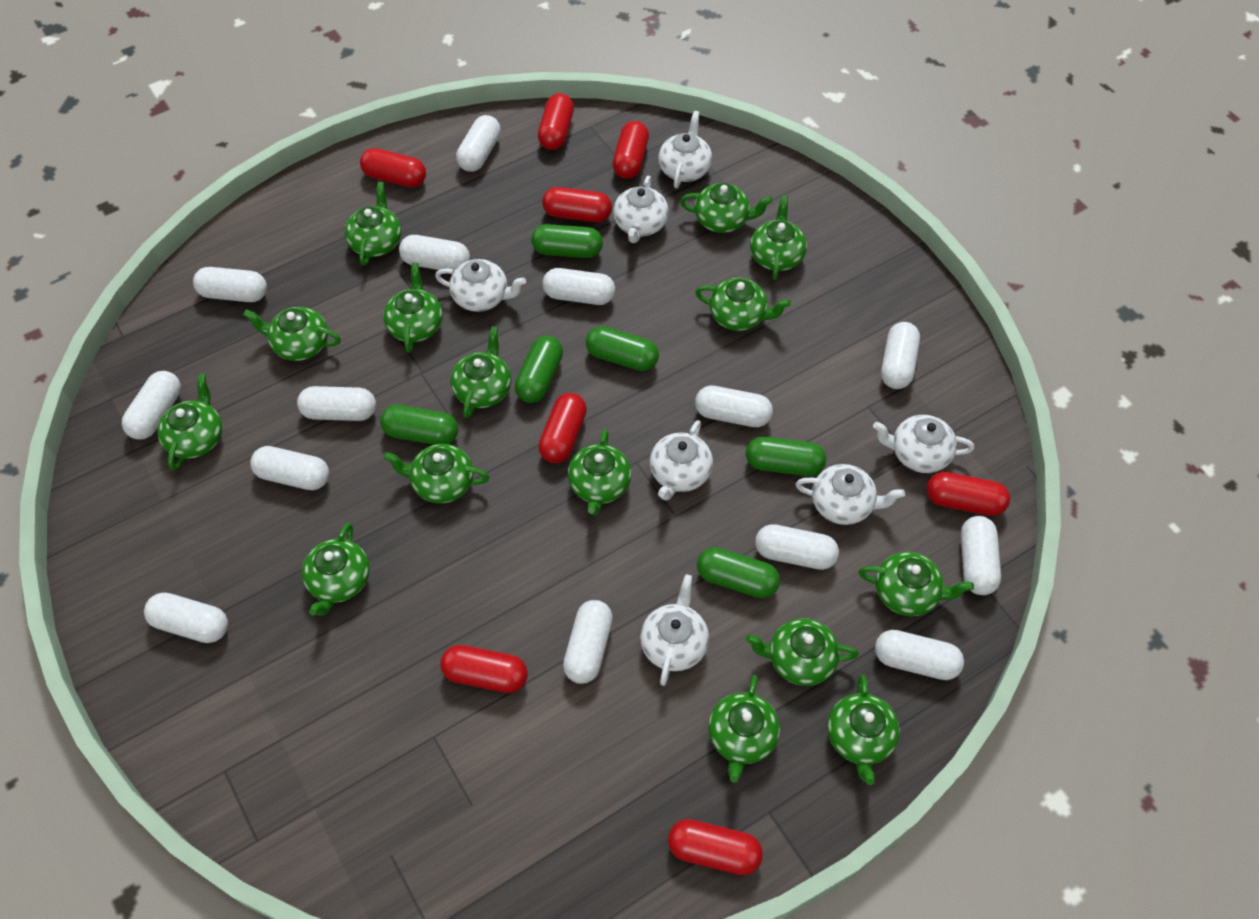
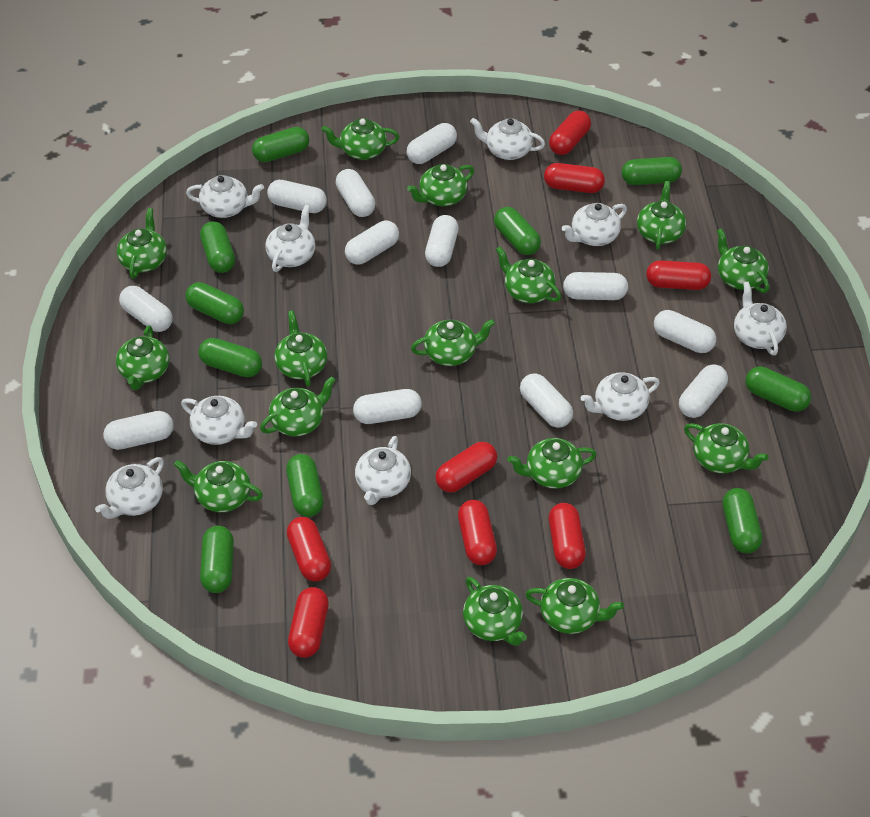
green capsule: [380,405,458,445] [515,336,563,403] [531,224,603,258] [586,326,659,371] [697,547,780,598] [746,437,826,476] = 6 -> [185,282,244,324] [199,338,262,377] [200,221,235,273] [200,526,234,593] [252,127,309,162] [286,454,324,517] [494,207,541,255] [621,157,682,185] [722,488,762,553] [746,366,811,412] = 10
white capsule: [122,371,181,440] [144,593,228,643] [193,267,267,302] [250,446,329,490] [297,386,376,421] [399,235,470,270] [456,115,501,172] [542,268,615,305] [563,600,613,684] [695,386,773,427] [755,524,839,570] [875,630,964,680] [881,322,920,389] [961,516,1001,595] = 14 -> [103,411,174,450] [119,286,173,332] [267,180,327,213] [336,169,375,217] [345,221,399,265] [353,389,422,424] [407,123,457,164] [425,215,459,267] [520,373,573,428] [563,272,628,300] [654,310,716,353] [679,364,728,418] = 12
white teapot: [435,259,526,312] [613,176,669,243] [640,574,709,686] [650,420,713,501] [658,111,712,188] [796,464,905,525] [873,415,974,473] = 7 -> [95,457,164,519] [181,396,257,445] [186,175,264,218] [265,205,315,272] [355,436,411,505] [470,118,545,160] [562,203,627,246] [581,372,660,421] [734,281,787,355] = 9

